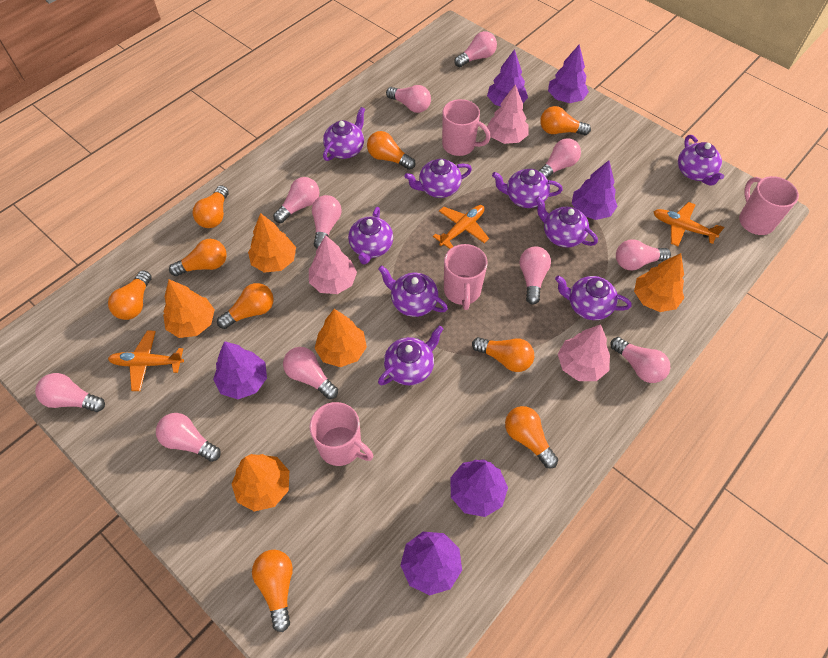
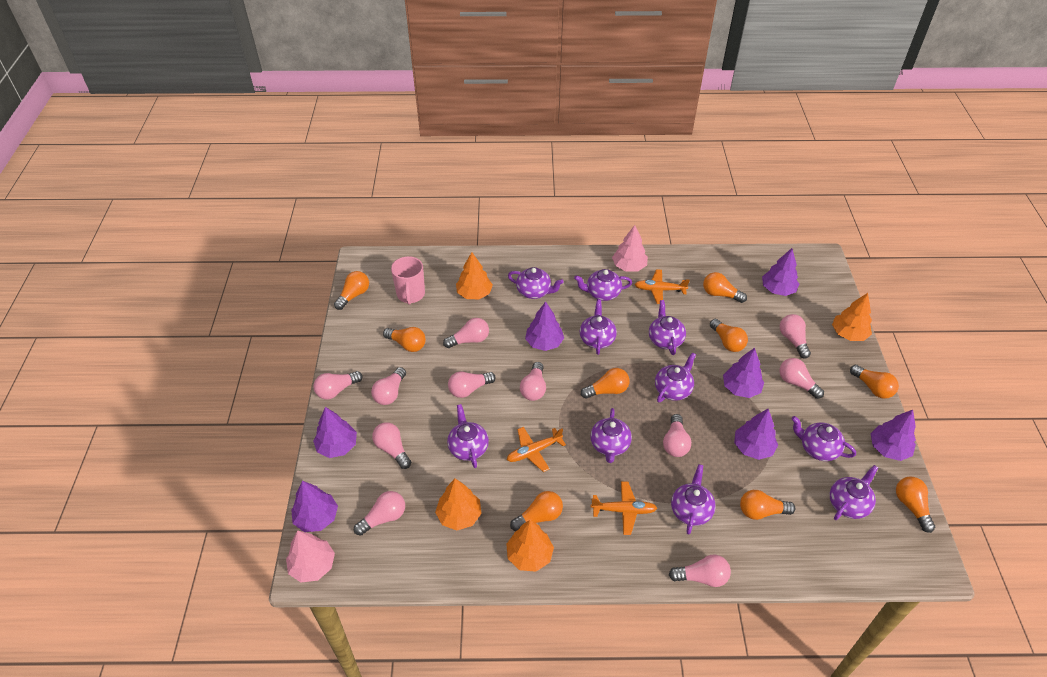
orange tree: [163,279,215,338] [231,454,289,512] [248,213,296,273] [315,309,367,367] [634,253,684,312] = 5 -> [435,479,482,531] [456,252,493,299] [506,520,554,572] [832,293,872,341] = 4
pink mug: [309,402,373,466] [442,99,491,156] [444,244,487,310] [739,176,799,235] = 4 -> [391,256,425,305] = 1
pink tree: [309,235,357,294] [487,84,528,144] [558,324,610,381] = 3 -> [286,530,335,583] [612,225,648,272] = 2
purple teapot: [323,107,365,161] [348,207,393,264] [378,265,448,317] [378,326,443,385] [404,159,472,198] [492,169,563,208] [535,196,598,248] [555,275,632,320] [678,135,724,186] = 9 -> [447,404,489,468] [508,267,564,299] [574,269,632,301] [580,299,617,355] [590,408,632,463] [649,300,686,355] [655,352,696,402] [671,464,716,535] [791,416,856,461] [830,465,878,520] = 10
purple tree: [213,341,267,399] [400,532,462,595] [450,460,508,517] [487,49,528,106] [548,44,589,103] [572,160,618,220] = 6 -> [291,481,338,532] [313,407,357,458] [525,301,564,351] [723,348,764,398] [734,409,778,460] [762,248,799,296] [871,410,916,461] = 7

